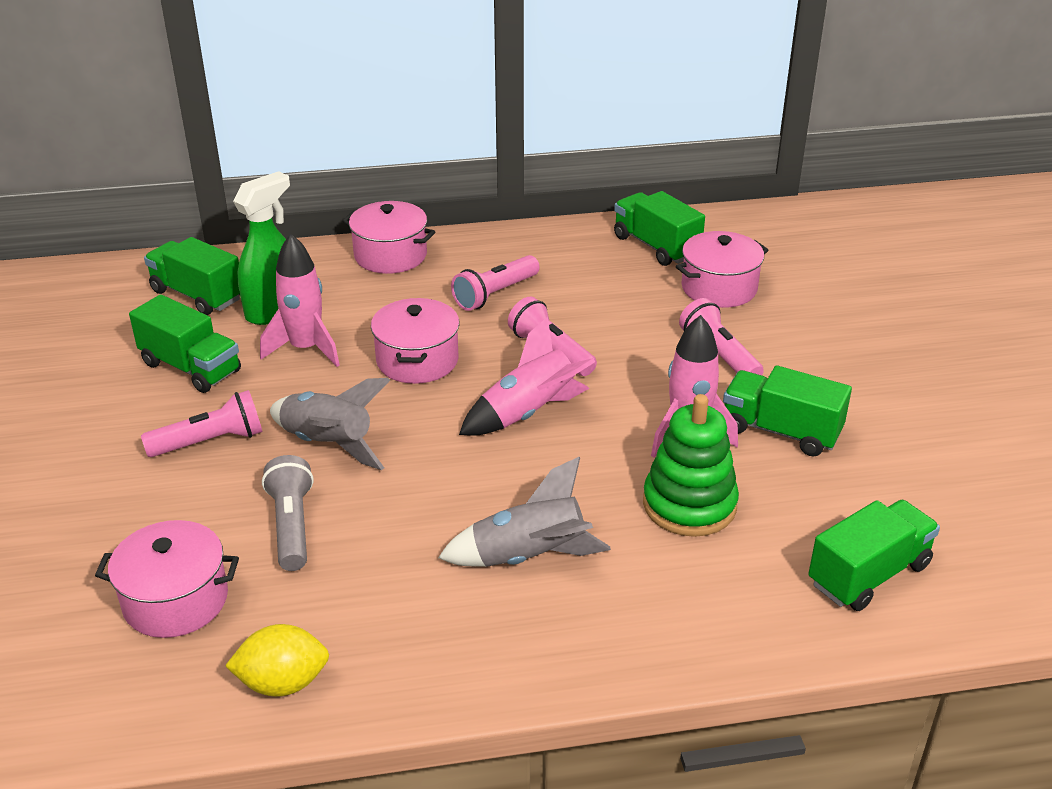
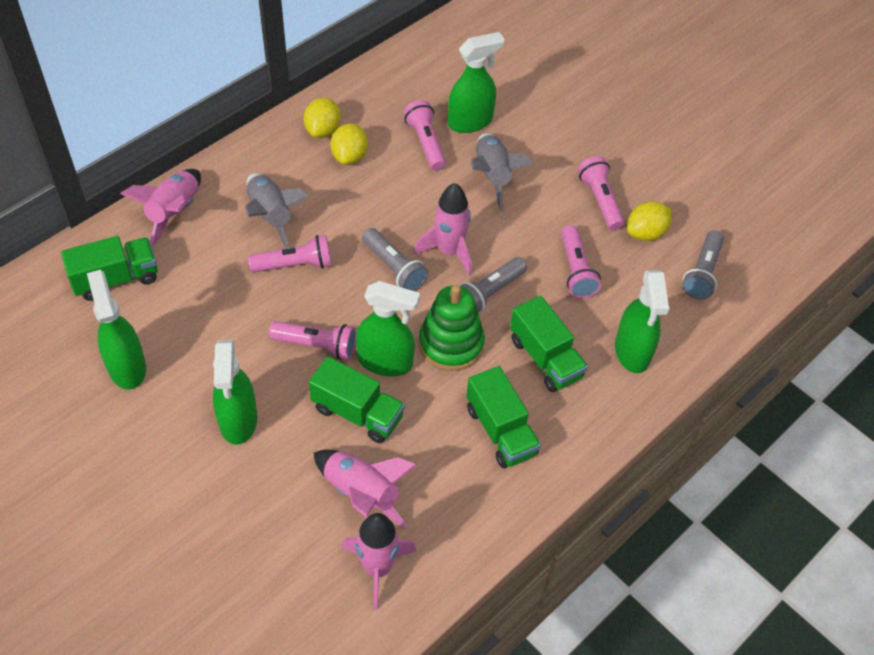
green spray bottle: [233,171,290,325] = 1 -> [87,270,146,390] [213,339,257,445] [356,281,420,376] [448,32,505,133] [615,270,669,373] = 5
green truck: [129,294,241,393] [144,237,240,315] [614,191,705,266] [723,365,852,457] [808,500,940,611] = 5 -> [61,236,158,301] [309,356,405,443] [466,366,541,468] [510,296,588,392] = 4
grey flashlight: [262,455,314,571] = 1 -> [362,228,428,291] [460,257,527,313] [682,230,724,300] = 3
pink flashlight: [141,390,262,457] [451,255,540,311] [508,297,597,376] [679,298,764,375] = 4 -> [248,235,332,273] [269,321,356,360] [403,100,446,171] [561,225,601,298] [578,156,625,231] = 5
pink pot: [95,520,239,638] [342,201,435,274] [371,298,460,384] [676,231,769,308] = 4 -> none = 0
pink rocket: [260,234,340,367] [459,317,595,436] [651,315,738,458] = 3 -> [120,169,201,247] [314,450,417,529] [342,513,417,610] [414,183,472,276] = 4
yellow lemon: [225,624,329,697] = 1 -> [304,97,341,138] [330,123,368,165] [627,201,672,241] = 3

